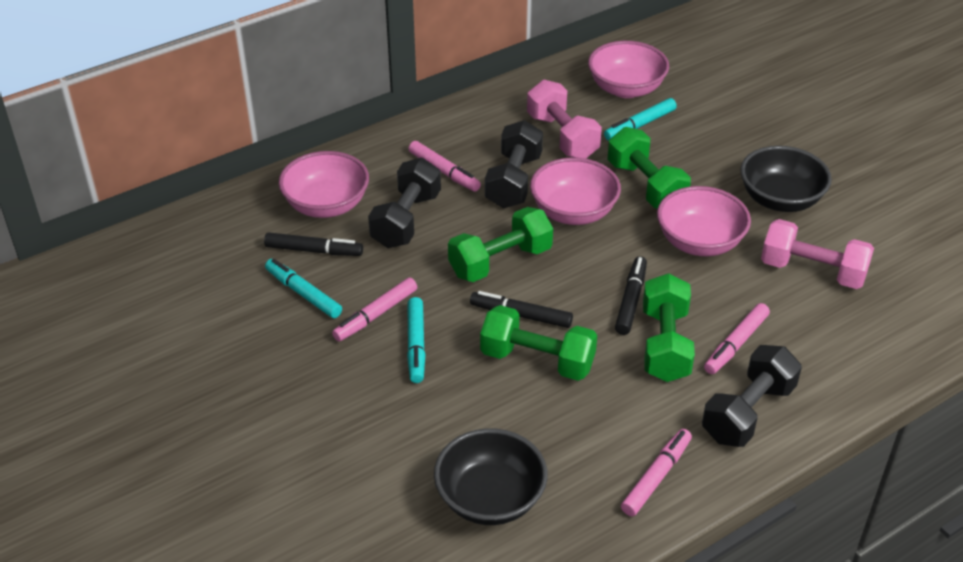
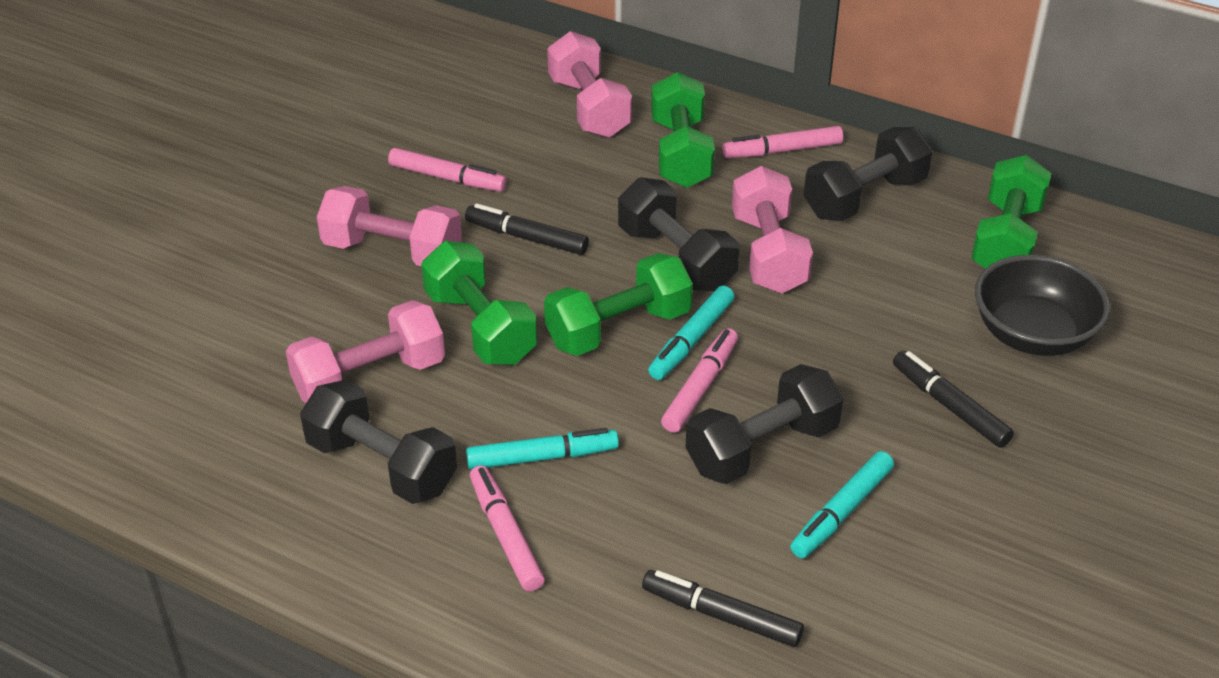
black bowl: [434,428,548,525] [740,146,832,212] = 2 -> [975,255,1110,356] = 1
black dumbbell: [368,158,441,248] [485,120,543,208] [702,345,802,447] = 3 -> [300,380,457,504] [618,177,739,291] [685,364,843,484] [804,127,933,221] = 4
pink bowl: [279,151,369,218] [530,157,621,225] [588,41,669,98] [657,186,751,256] = 4 -> none = 0
pink dumbbell: [527,80,602,159] [761,219,874,289] = 2 -> [286,300,445,403] [317,186,462,266] [547,31,632,138] [732,166,813,293] = 4

